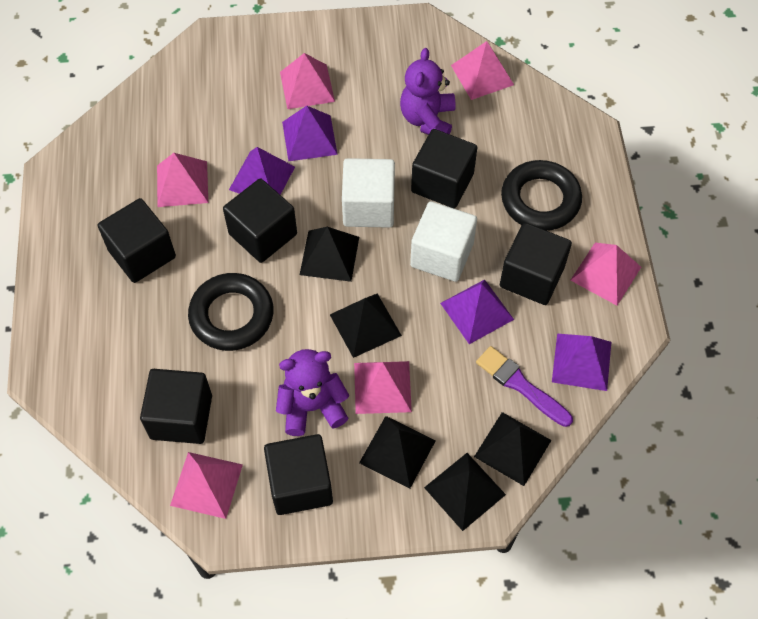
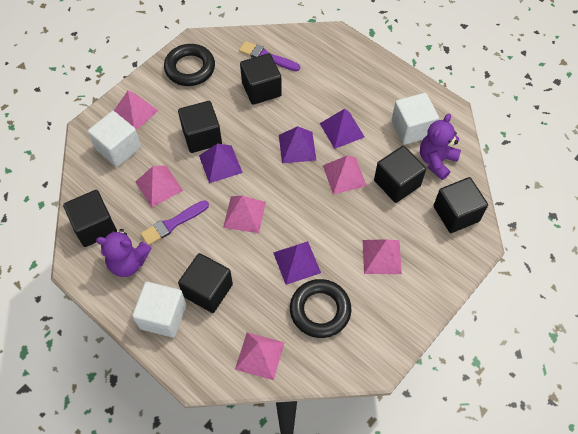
black pyramid: [300,227,359,282] [330,293,402,358] [359,416,436,489] [424,453,506,531] [474,412,552,486] = 5 -> none = 0
purple brush: [476,346,573,427] = 1 -> [140,200,209,245] [239,41,300,71] = 2
white cube: [342,158,395,228] [410,201,477,282] = 2 -> [88,111,141,167] [132,282,186,338] [392,93,439,145] = 3

